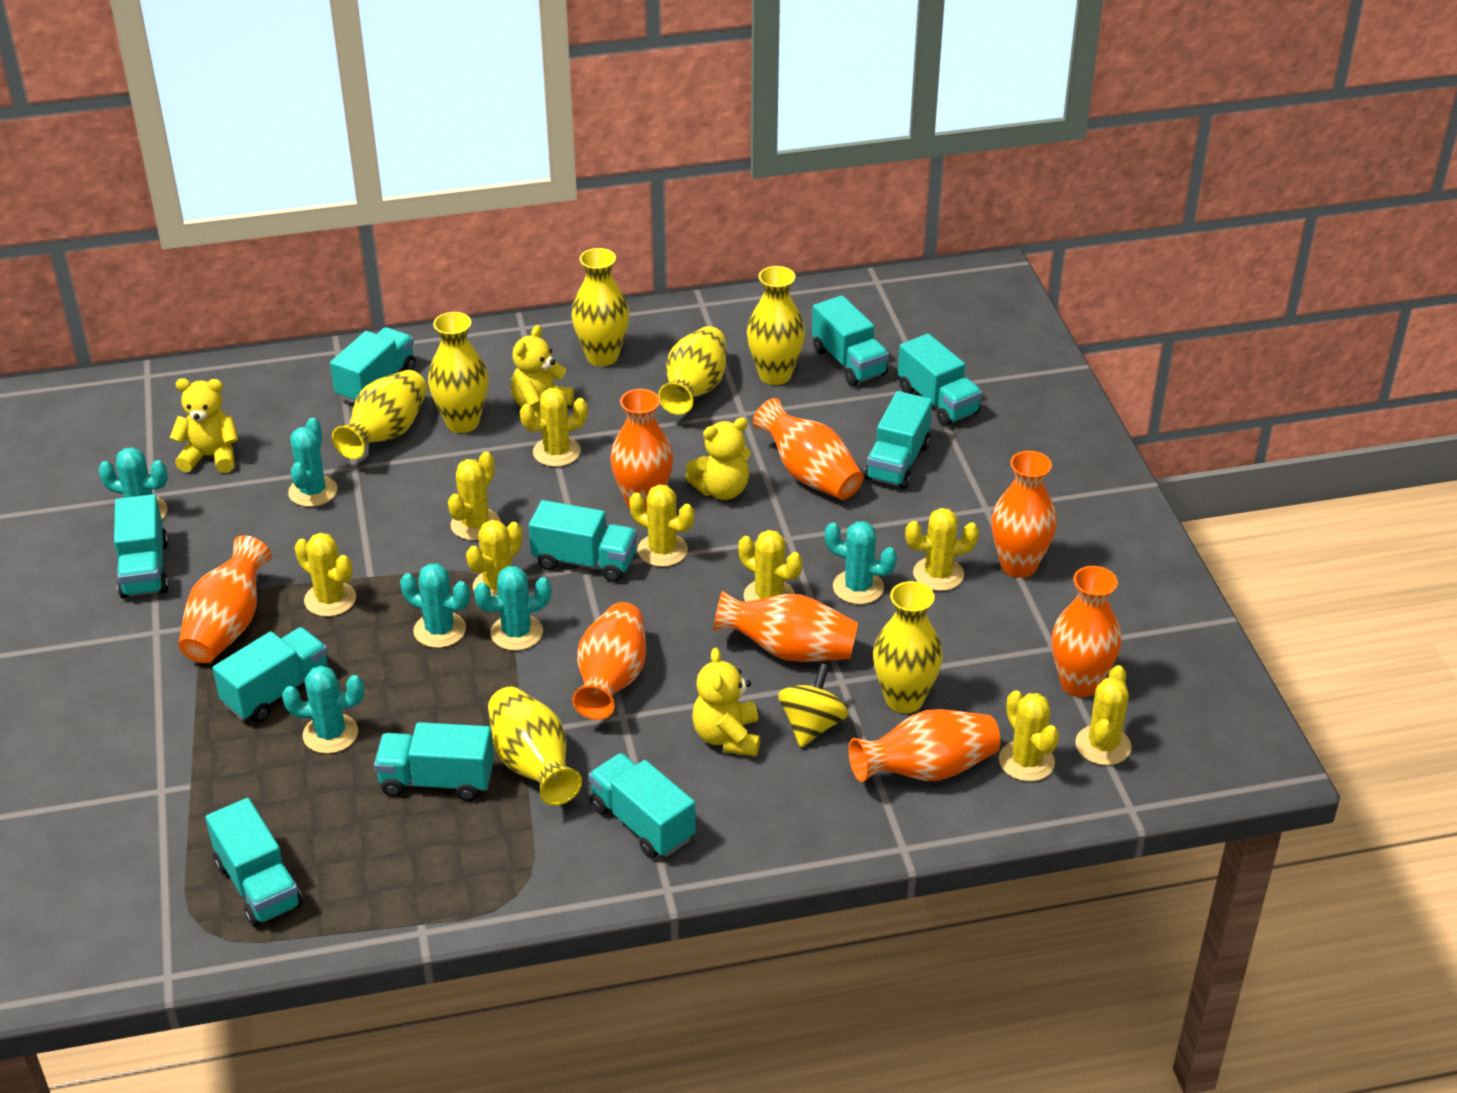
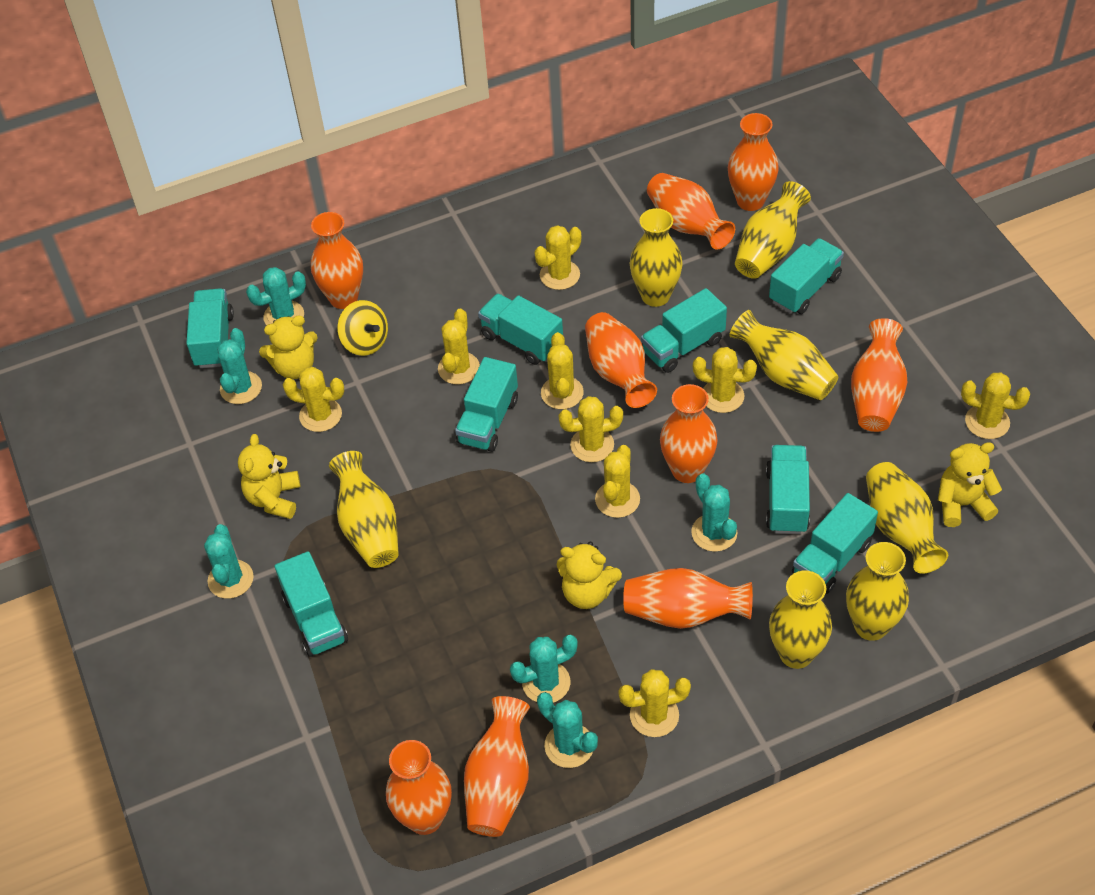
orange vase: [179,535,272,663] [572,602,646,720] [611,389,673,511] [713,590,858,662] [753,398,863,500] [849,709,1000,782] [991,451,1057,578] [1052,566,1121,697] = 8 -> [311,212,363,309] [386,740,452,835] [464,696,530,837] [585,312,657,408] [623,568,753,629] [647,173,735,250] [660,384,718,483] [728,113,779,211] [851,318,907,432] = 9
turquoise truck: [114,494,169,599] [205,798,303,927] [213,627,328,723] [330,327,416,403] [374,722,494,801] [529,500,637,582] [588,753,696,859] [812,295,889,386] [864,391,932,489] [898,334,982,426] = 10 -> [186,288,234,368] [275,551,348,657] [455,357,518,452] [478,293,563,365] [641,288,727,373] [766,445,810,534] [769,238,844,314] [792,493,878,594] = 8

